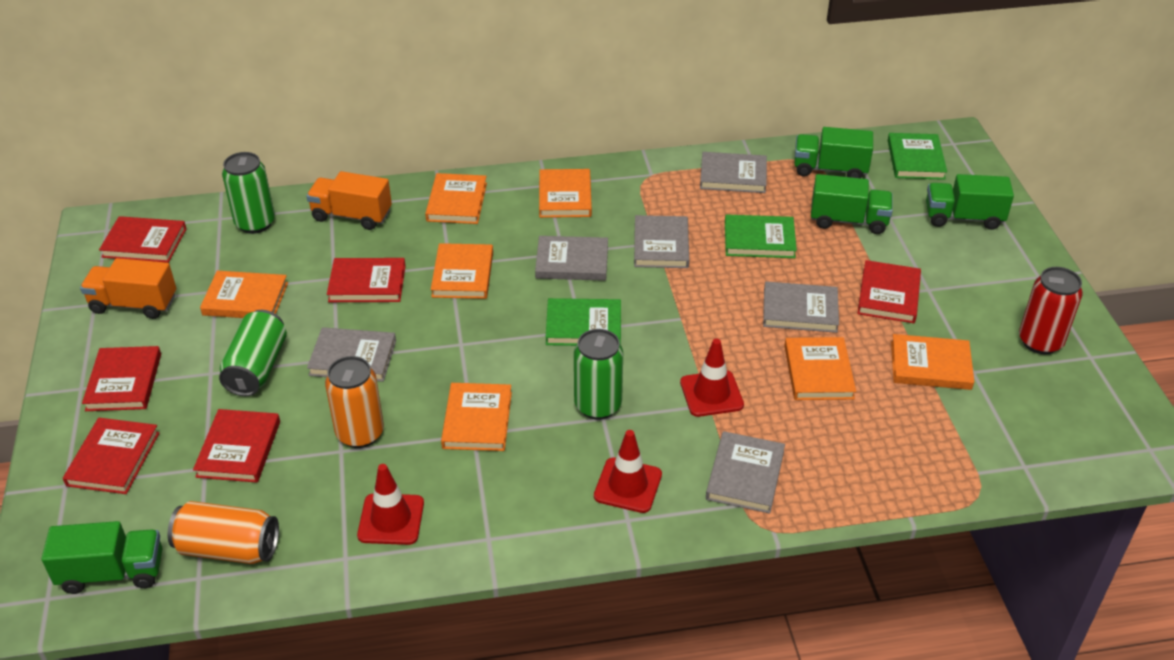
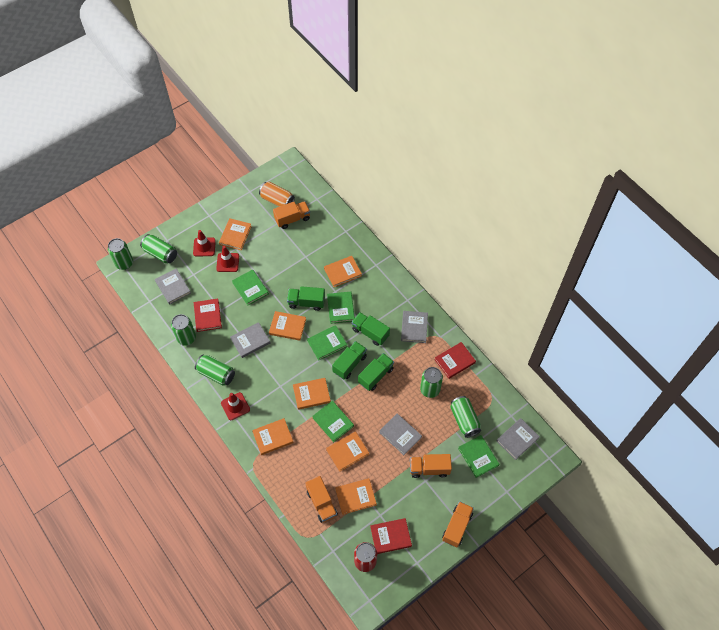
green book: [546,298,621,346] [725,215,797,258] [888,133,947,180] = 3 -> [232,270,269,306] [307,325,347,360] [312,401,354,442] [327,291,355,324] [458,435,499,478] = 5
green can: [219,310,287,396] [222,152,275,234] [574,329,623,420] = 3 -> [108,238,133,270] [140,234,177,263] [171,314,196,346] [195,355,235,386] [420,367,443,398] [450,396,481,438] = 6
grey book: [307,327,396,382] [535,236,608,281] [634,215,689,268] [700,152,767,193] [706,431,785,514] [763,281,839,333] = 6 -> [155,268,191,305] [230,322,270,358] [379,414,422,455] [401,311,428,343] [497,418,540,460] = 5
orange can: [168,501,279,564] [325,356,384,448] = 2 -> [259,182,295,207] = 1
orange truck: [80,258,176,319] [306,171,392,230] = 2 -> [273,201,310,229] [305,476,338,523] [410,454,452,478] [442,501,474,548] = 4
red book: [63,418,160,494] [82,346,161,411] [99,216,186,263] [193,409,280,483] [327,258,405,302] [857,260,921,323] = 6 -> [194,298,222,332] [371,518,412,554] [434,342,476,379] = 3

